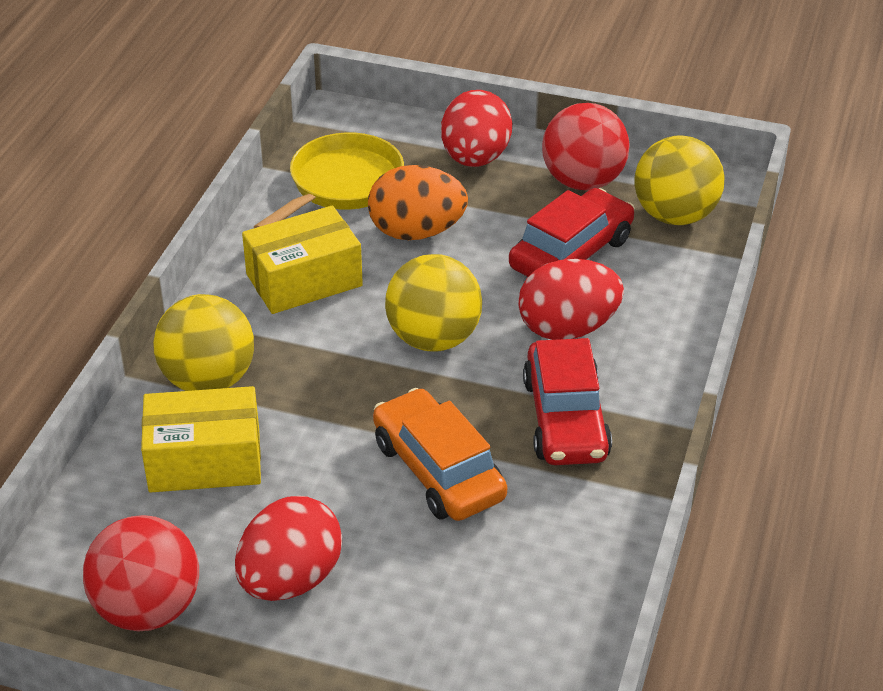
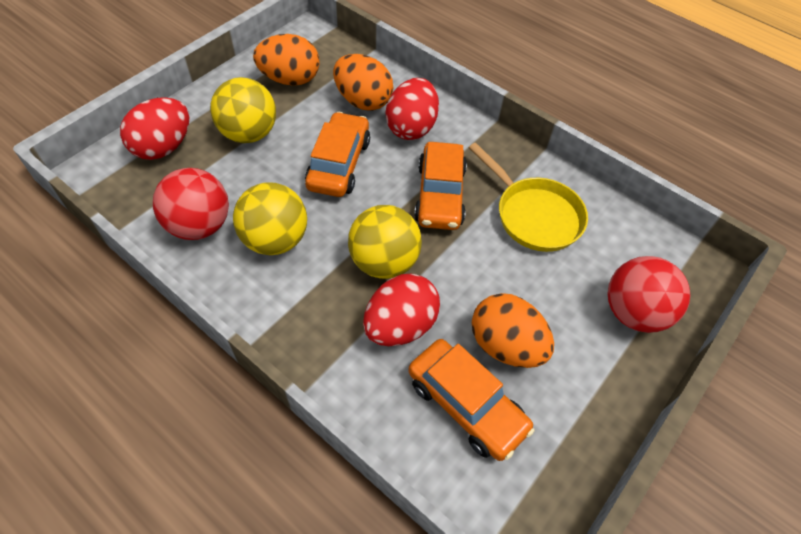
orange car: [373,388,507,521] = 1 -> [305,112,370,197] [408,339,535,461] [414,142,467,230] = 3
orange egg: [368,165,468,240] = 1 -> [253,34,320,86] [333,54,393,111] [472,293,554,368] = 3
red car: [509,188,635,277] [523,338,612,465] = 2 -> none = 0
yellow box: [141,386,261,492] [242,206,363,314] = 2 -> none = 0

